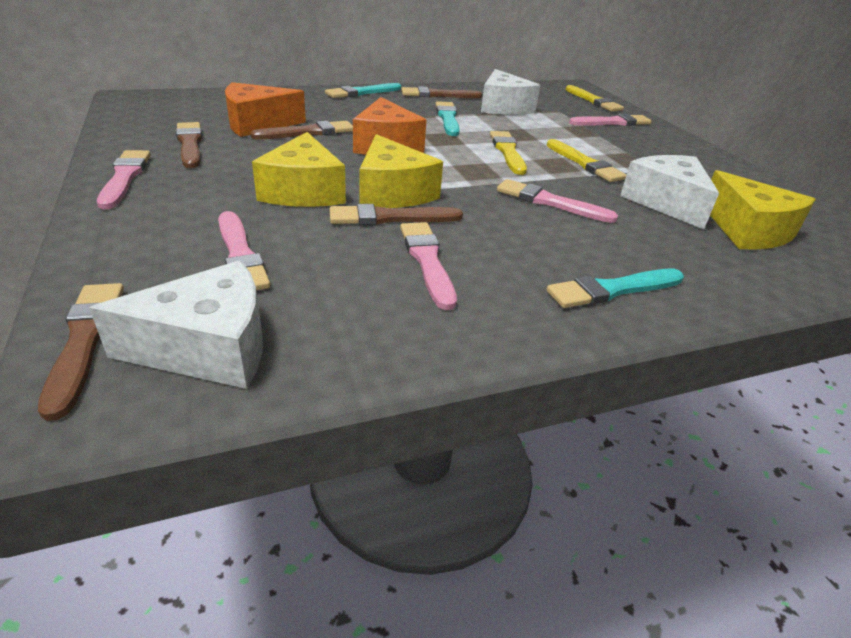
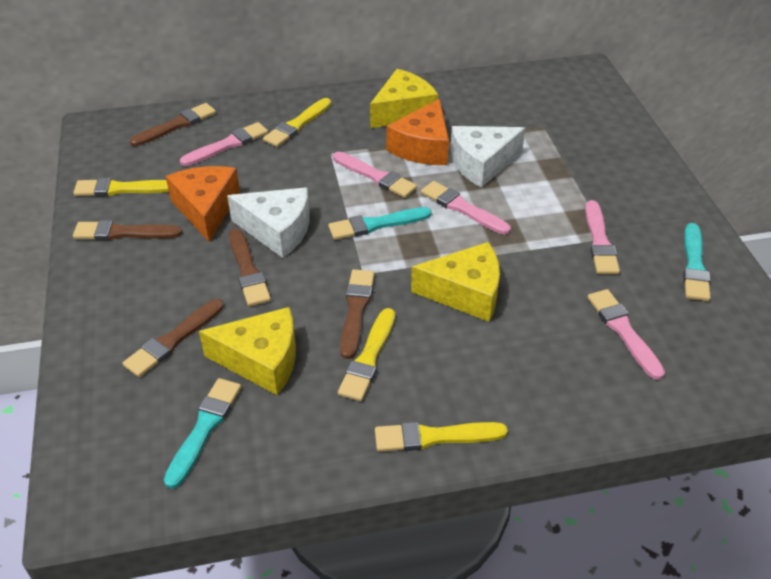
white cheese: [89,260,263,389] [481,69,540,115] [620,155,719,229] = 3 -> [227,187,310,258] [450,126,525,188] = 2
yellow brush: [490,131,527,175] [547,139,626,182] [566,85,624,112] = 3 -> [74,178,169,197] [263,98,331,147] [338,308,395,401] [375,422,508,452] = 4

